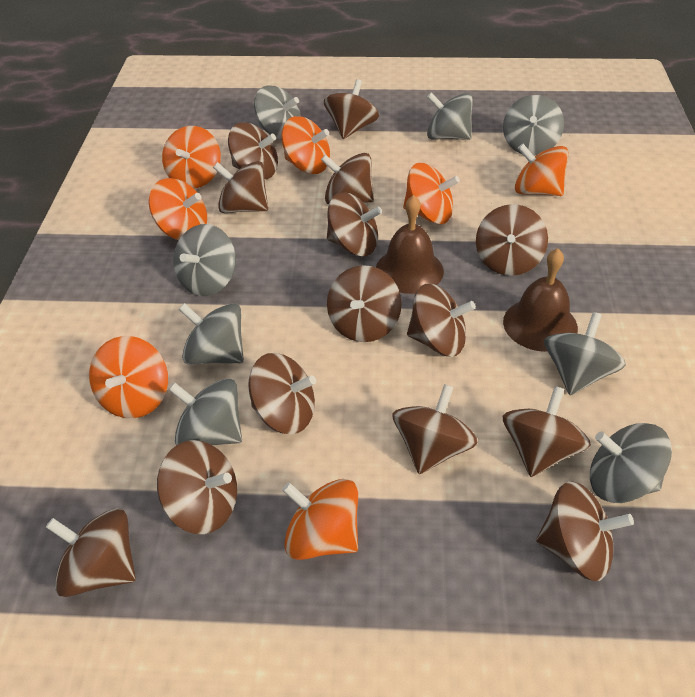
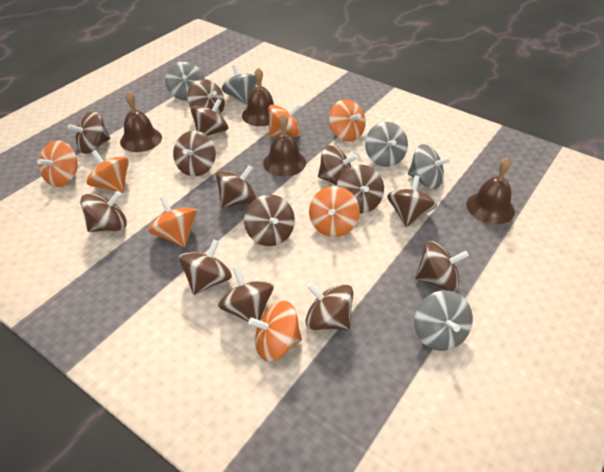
brown bell: [376,195,444,294] [503,248,578,352] = 2 -> [120,91,162,152] [242,68,274,126] [263,114,306,177] [466,157,515,224] = 4
grey spinning top: [168,378,242,445] [173,224,236,296] [179,303,244,365] [254,85,301,140] [427,92,473,140] [503,95,564,156] [544,312,626,395] [590,423,672,503] = 8 -> [165,61,204,100] [222,65,257,104] [365,122,408,167] [408,144,451,189] [414,290,473,351] = 5

